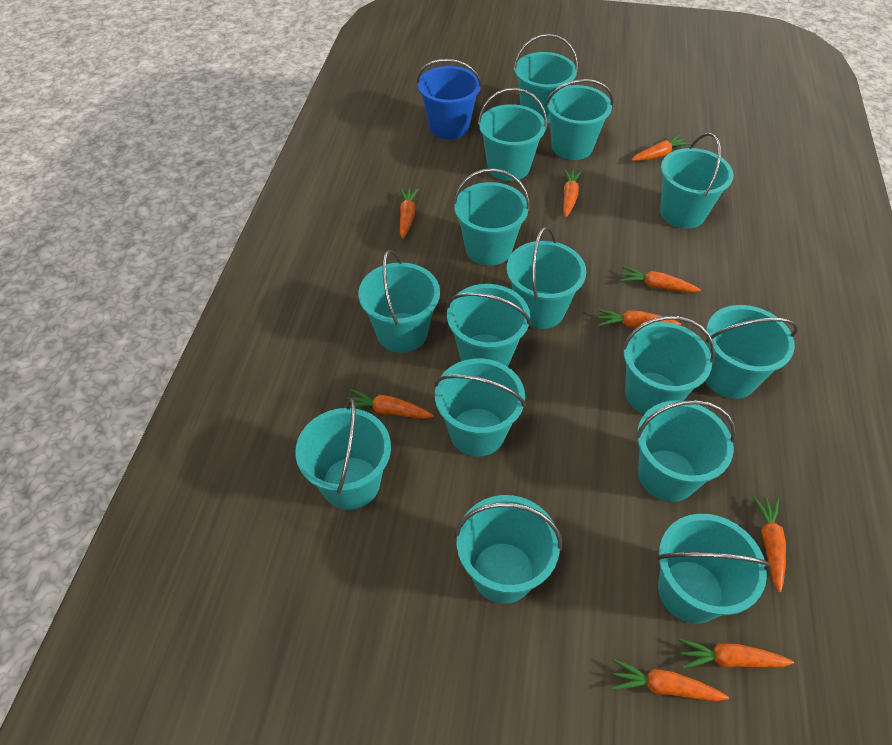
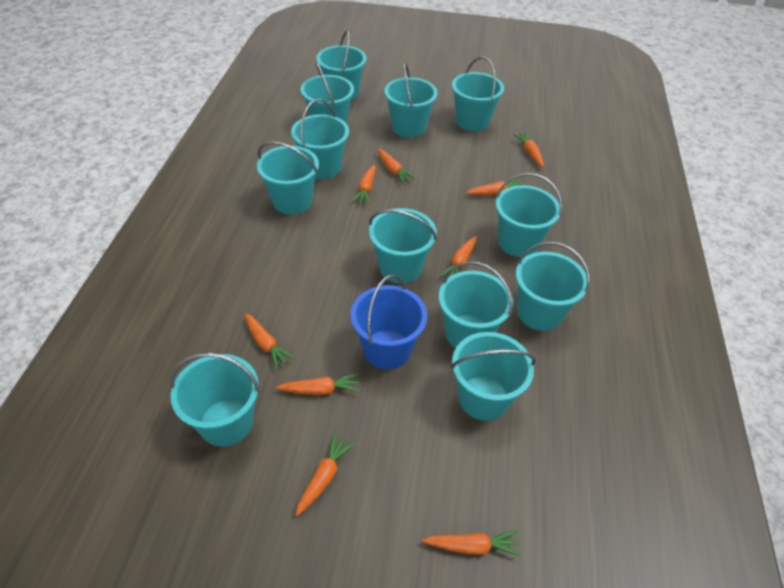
turquoise bucket: [295,399,391,510] [358,250,440,353] [435,358,526,456] [446,284,531,367] [453,168,530,266] [455,495,562,604] [478,88,547,181] [507,227,586,329] [513,34,578,123] [545,79,614,160] [622,316,715,414] [635,400,736,502] [657,514,771,624] [660,132,734,229] [705,305,798,399] = 15 -> [170,353,260,447] [257,142,319,214] [291,99,349,179] [301,61,354,124] [316,30,367,101] [369,208,437,284] [384,62,438,138] [438,261,513,348] [451,332,536,421] [452,57,504,131] [496,173,563,257] [516,242,590,331] = 12

